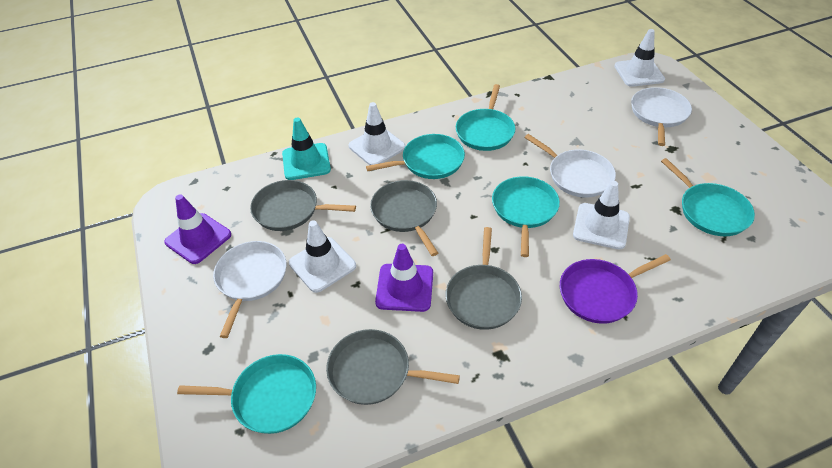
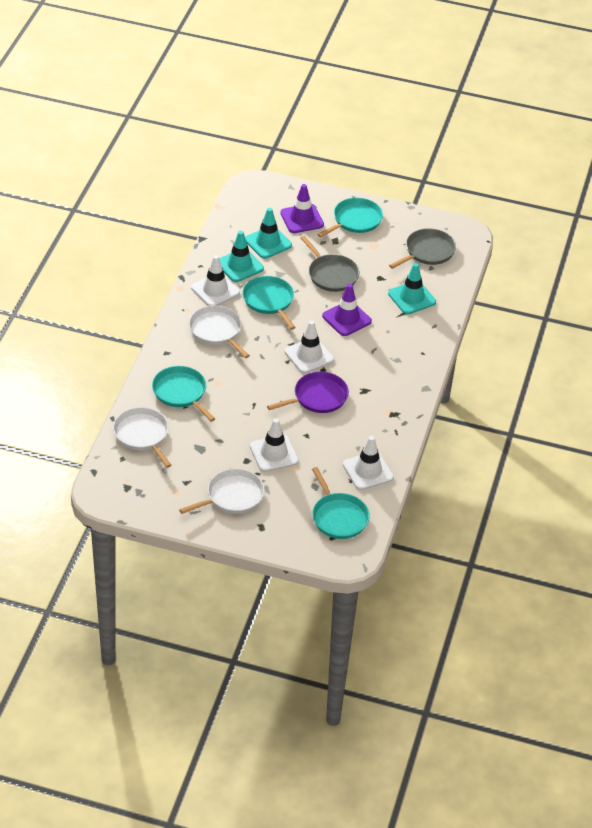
grey pan: [250,180,356,231] [326,329,460,405] [370,180,438,256] [446,227,522,330] = 4 -> [300,236,359,292] [389,228,456,269] = 2
turquoise pan: [177,354,316,434] [366,134,465,179] [456,84,516,151] [492,176,560,257] [661,158,755,236] = 5 -> [152,366,215,422] [242,276,296,330] [312,467,370,539] [317,198,383,237] = 4
turquoise traffic cone: [282,117,331,180] = 1 -> [219,231,264,282] [245,208,292,259] [388,263,436,314] = 3

